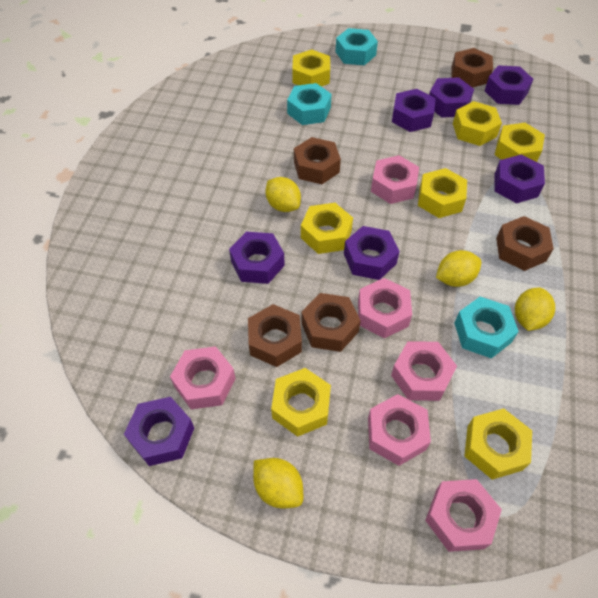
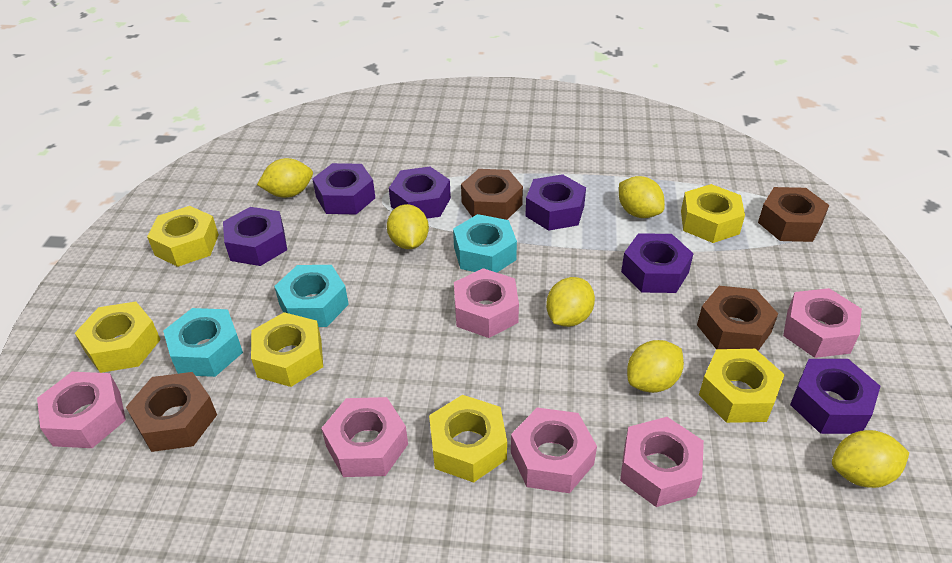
brown nut: [248,304,302,367] [294,137,341,184] [301,293,361,352] [451,48,493,88] [496,216,554,271] = 5 -> [126,372,217,452] [461,169,523,220] [697,286,778,351] [758,187,829,242] = 4
purple nut: [124,397,194,466] [229,232,285,284] [344,226,400,280] [392,89,436,132] [429,77,474,118] [485,65,533,105] [495,154,545,203] = 7 -> [223,207,287,266] [312,163,375,214] [389,167,451,219] [525,174,586,231] [621,233,694,293] [790,359,881,434] = 6
yellow lemon: [253,458,303,509] [265,177,301,212] [436,250,481,287] [515,287,555,331] = 4 -> [257,158,313,198] [387,204,429,249] [546,277,595,327] [619,176,665,218] [627,340,684,393] [832,430,909,488] = 6
yellow nut: [271,368,331,437] [292,49,330,87] [301,203,353,254] [418,168,467,218] [453,101,502,146] [464,408,532,480] [495,123,545,162] = 7 -> [75,302,161,373] [147,206,219,267] [251,312,323,387] [429,395,507,483] [681,184,745,243] [699,349,785,423] = 6

